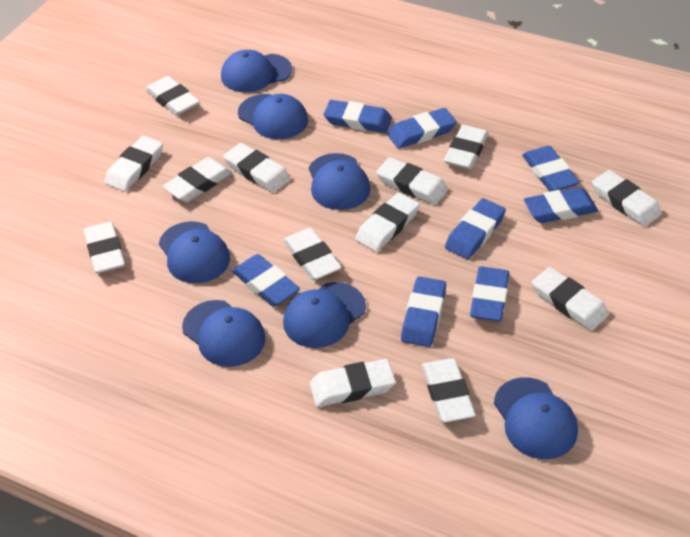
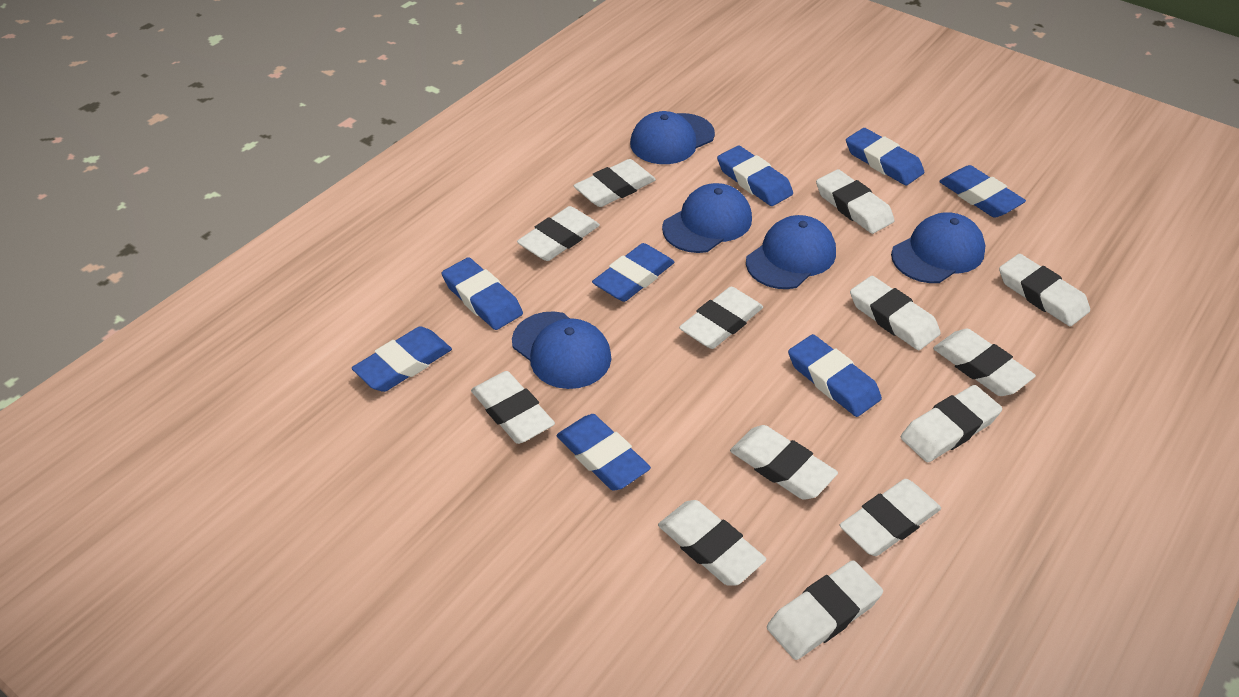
blue cap: [159,221,230,283] [182,300,265,367] [221,50,292,92] [238,94,308,139] [283,282,366,348] [309,153,371,210] [494,377,578,459] = 7 -> [512,311,611,389] [630,111,715,164] [662,183,752,253] [746,215,836,289] [891,212,985,283] = 5

